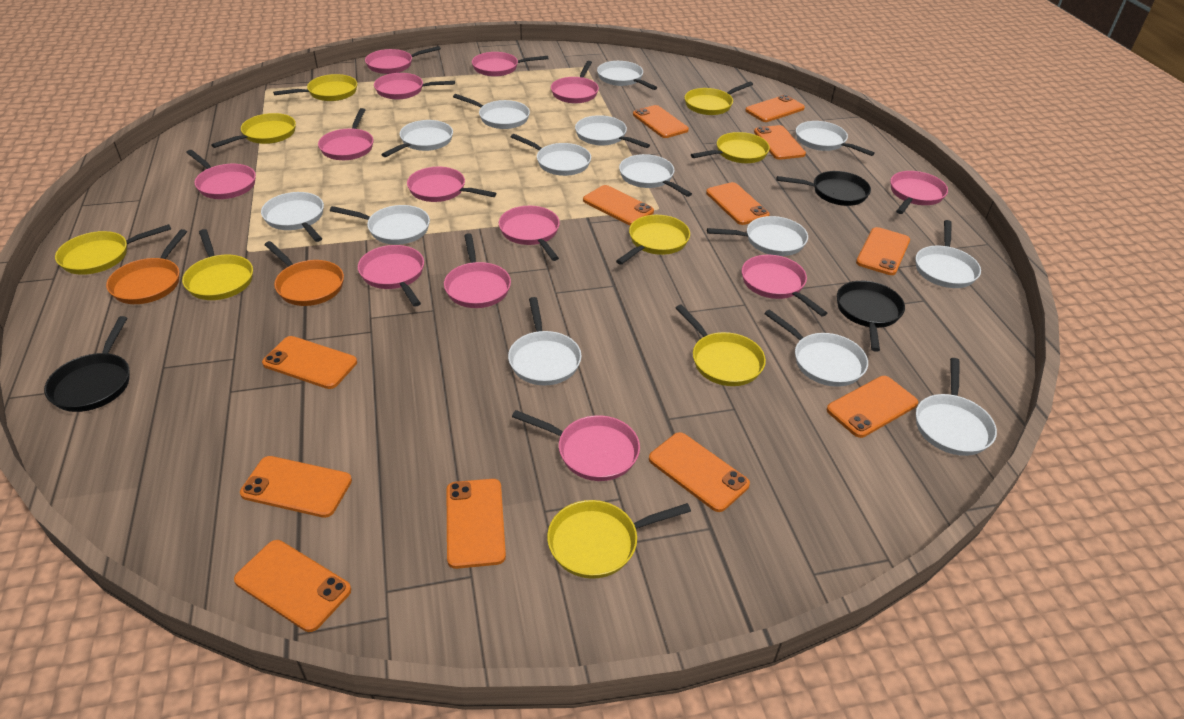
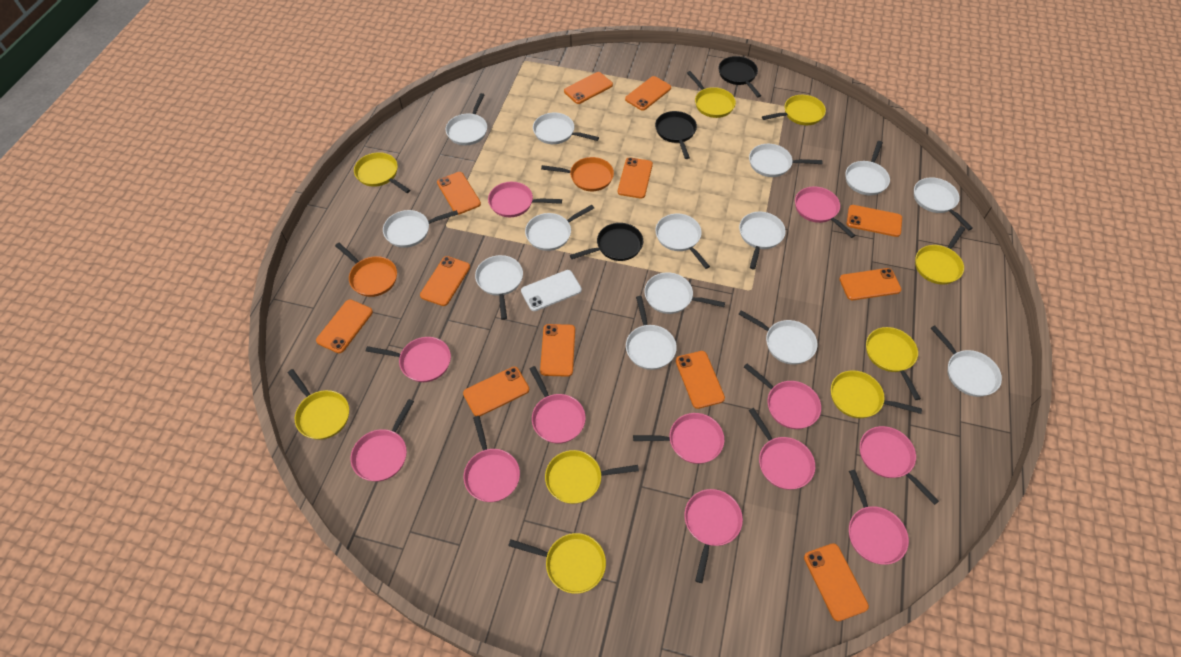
pink pan: [186,150,256,199] [318,108,373,160] [358,245,424,307] [365,46,441,74] [374,73,455,99] [407,167,496,202] [444,233,511,308] [472,52,549,77] [499,206,560,261] [512,410,640,481] [551,61,599,103] [742,255,827,316] [890,171,948,214] = 13 -> [351,399,414,481] [366,337,451,382] [463,416,520,502] [488,182,562,217] [530,366,586,444] [633,413,724,464] [684,489,743,583] [744,363,821,429] [749,408,815,490] [795,187,855,238] [849,470,909,565] [860,426,939,505] = 12
white phone: none = 0 -> [521,270,582,311] = 1

